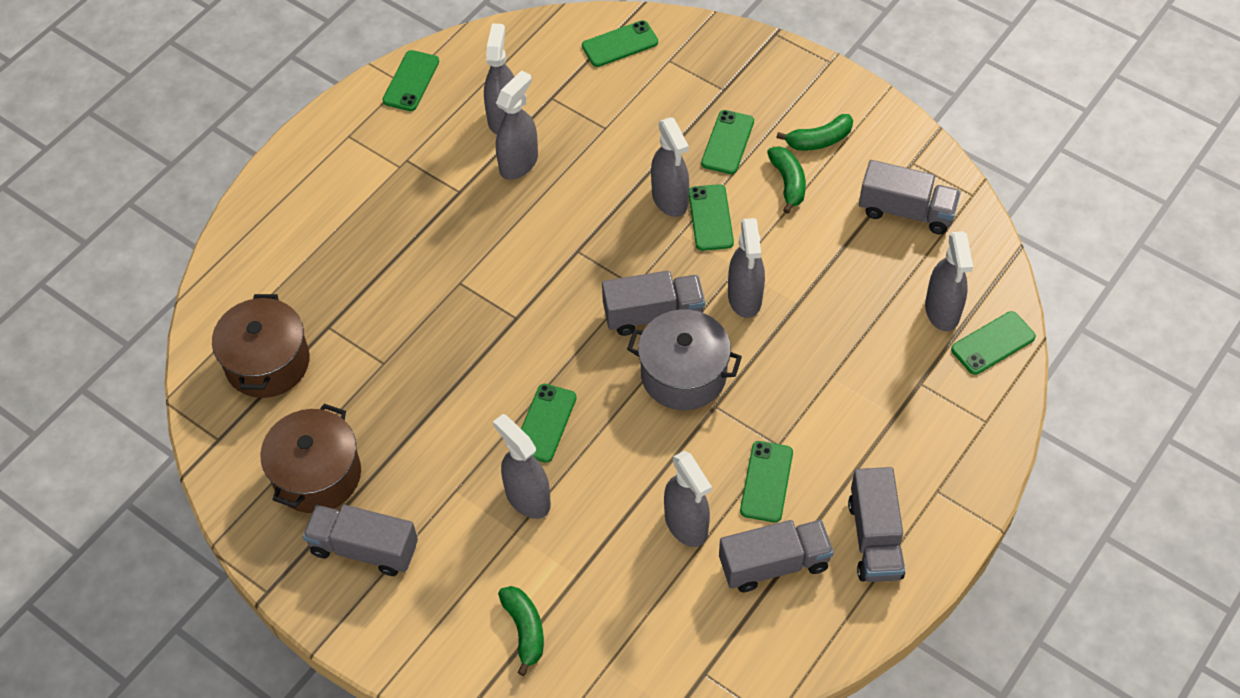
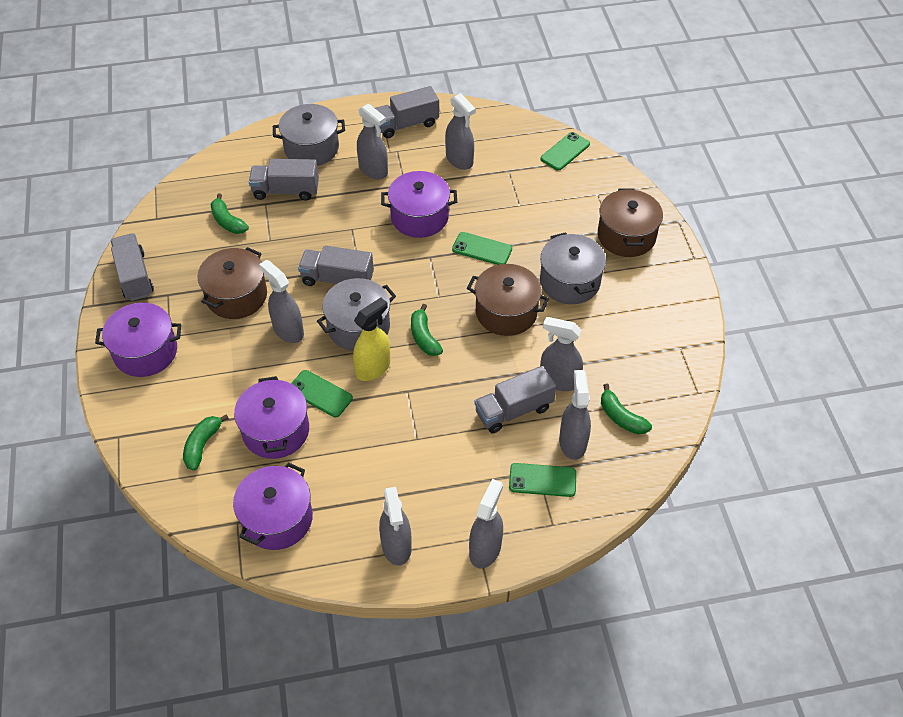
brown pot: [212,294,309,398] [261,404,361,513] = 2 -> [198,247,267,319] [467,264,549,336] [598,188,663,257] = 3
green banana: [498,586,544,676] [767,146,806,214] [776,114,853,151] = 3 -> [183,414,229,471] [211,193,249,234] [411,304,443,356] [601,384,652,435] = 4
green phone: [382,50,439,111] [521,384,577,463] [582,20,658,67] [689,184,734,251] [701,110,754,174] [740,441,793,522] [951,311,1036,375] = 7 -> [291,370,353,417] [452,232,512,265] [509,463,576,497] [540,132,590,171] = 4
grey pot: [627,309,742,410] = 1 -> [273,104,345,166] [317,278,396,351] [540,232,606,304] = 3
purple pot: none = 0 -> [95,303,181,377] [233,462,313,550] [234,376,309,459] [381,171,457,238] = 4
yellow spray bottle: none = 0 -> [353,298,390,381] = 1

